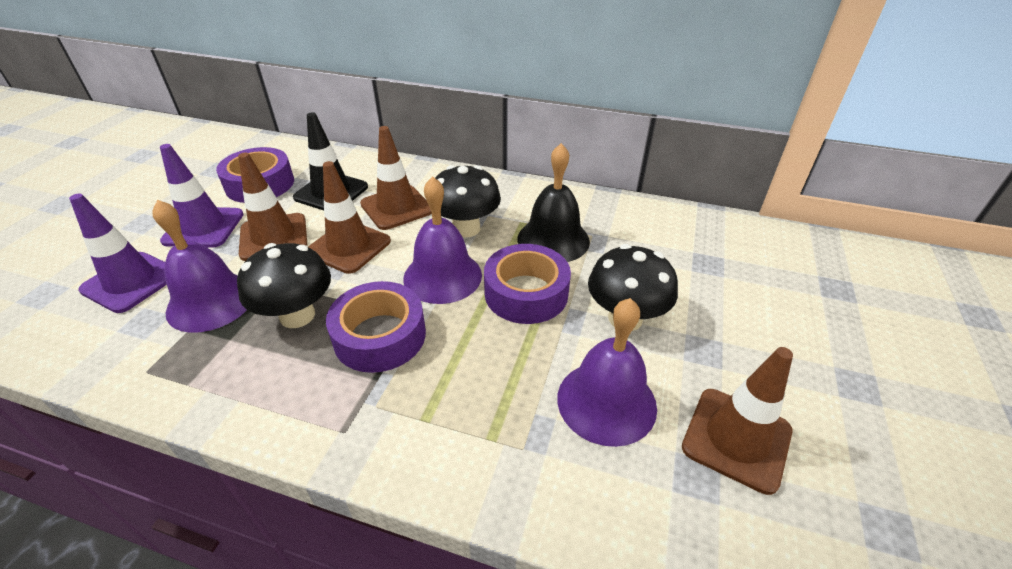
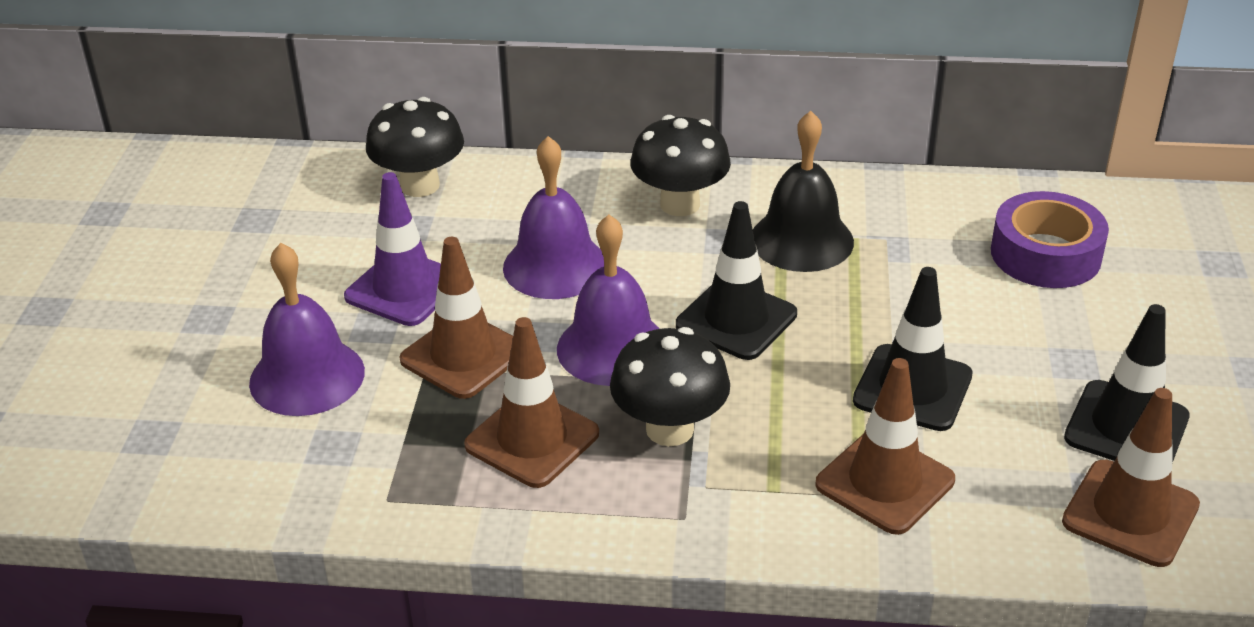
black traffic cone: [293,112,368,210] = 1 -> [676,201,797,360] [853,267,973,431] [1064,304,1190,463] = 3
purple tape: [216,147,294,203] [326,281,426,373] [484,244,571,324] = 3 -> [991,191,1109,288] = 1
purple traffic cone: [69,194,167,313] [160,144,244,248] = 2 -> [344,172,441,326] = 1

